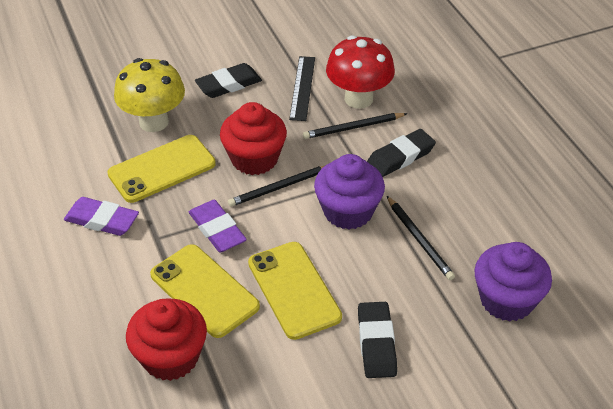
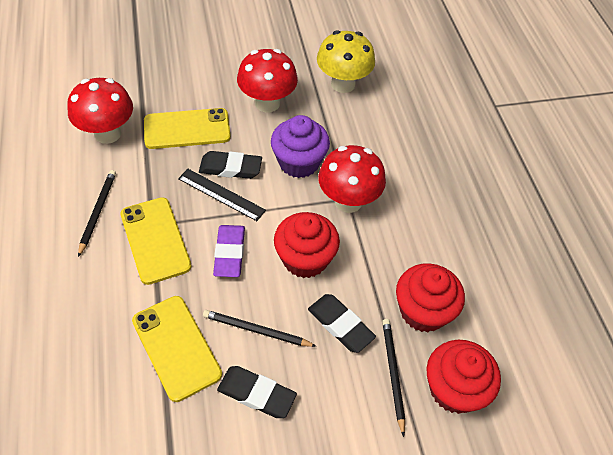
purple cupcake: [314,154,385,230] [474,242,552,322] = 2 -> [271,115,330,178] = 1
purple eraser: [64,197,139,236] [189,200,247,252] = 2 -> [213,225,245,277] = 1
red cupcake: [126,298,207,381] [220,102,287,175] = 2 -> [274,212,340,278] [396,263,465,332] [426,340,501,414] = 3
red mushroom: [326,35,395,109] = 1 -> [67,78,133,144] [237,49,298,112] [318,145,386,213] = 3

